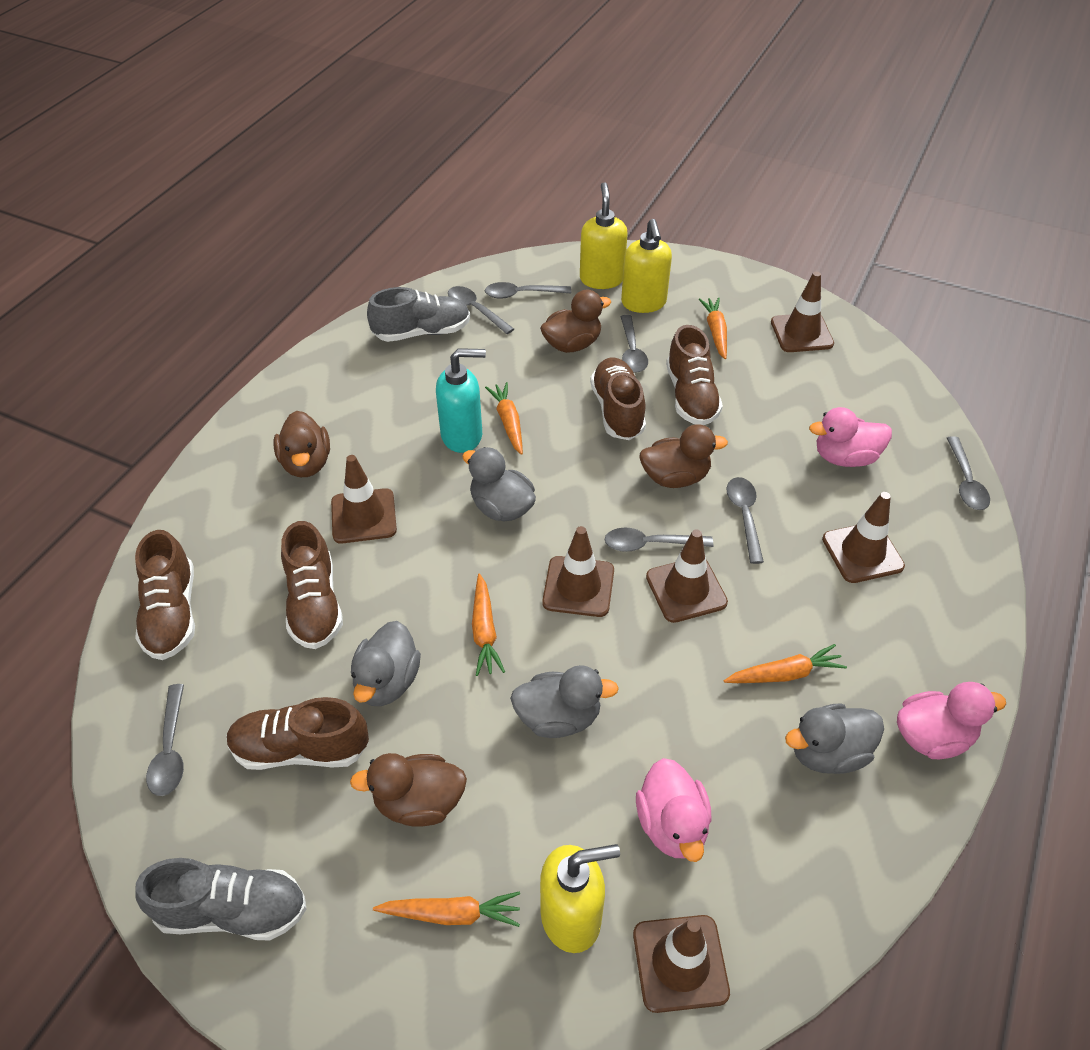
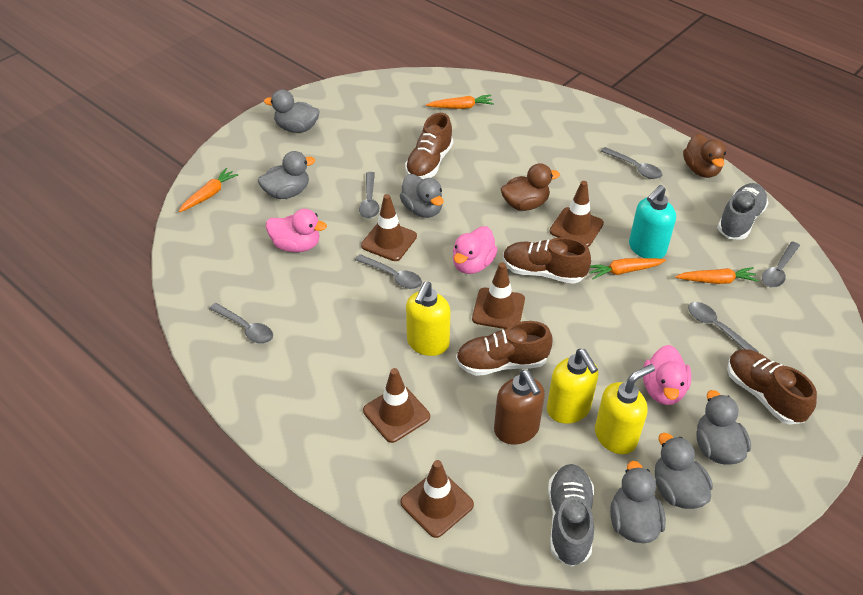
brown duck: [273,411,330,477] [350,753,467,827] [540,290,611,353] [639,424,728,488] = 4 -> [501,163,560,211] [683,134,726,178] = 2
brown shoe: [135,530,195,660] [226,697,369,770] [281,521,343,649] [590,357,646,440] [666,325,723,425] = 5 -> [405,113,453,179] [456,321,552,376] [503,237,591,284] [727,349,817,425] = 4
brown soap dispenser: none = 0 -> [494,370,545,445] = 1
brown traffic cone: [331,455,397,543] [542,526,614,617] [633,915,730,1013] [646,529,728,623] [771,271,834,352] [822,492,905,583] = 6 -> [361,194,417,261] [363,368,430,443] [400,460,474,538] [472,262,525,329] [549,181,604,247] = 5
grey duck: [351,621,421,706] [462,447,536,522] [510,665,619,738] [785,703,884,774] = 4 -> [258,151,315,199] [264,90,320,133] [400,174,444,218] [610,461,666,543] [655,433,713,509] [696,390,751,465] = 6
grey spoon: [146,684,184,796] [448,286,514,334] [485,282,571,299] [605,527,713,552] [620,315,648,373] [727,477,764,564] [947,436,990,510] = 7 -> [209,303,273,344] [355,254,422,289] [359,172,379,218] [601,147,662,179] [688,302,759,353] [762,241,800,287] = 6
orange carrot: [373,892,520,927] [472,574,505,676] [485,382,523,455] [699,297,727,359] [724,644,847,683] = 5 -> [179,168,239,212] [426,95,494,109] [590,258,666,279] [675,267,759,284] = 4

